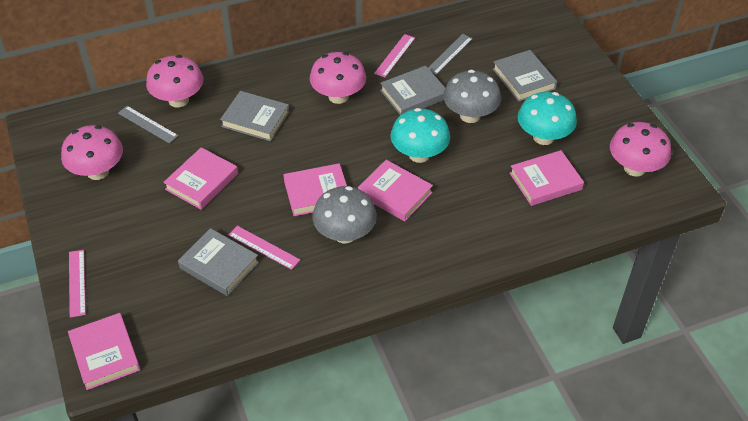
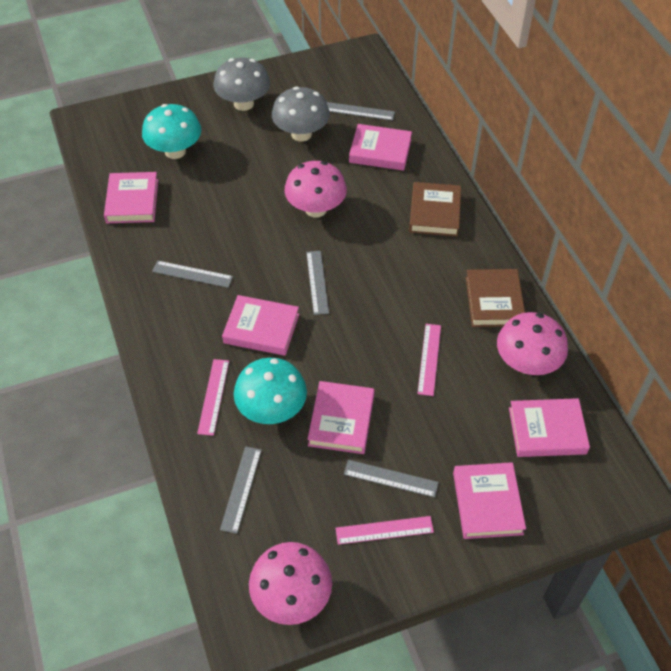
brown book: none = 0 -> [409,182,461,237] [466,269,525,327] = 2
grey book: [178,228,259,296] [220,91,289,141] [380,66,445,115] [493,50,557,102] = 4 -> none = 0
grey ruler: [118,106,178,143] [428,34,473,75] = 2 -> [152,261,233,288] [220,446,262,534] [306,251,329,315] [327,102,395,121] [344,460,439,497] = 5
pink book: [68,313,140,390] [163,147,238,209] [283,163,347,216] [358,160,433,222] [510,150,584,206] = 5 -> [104,172,158,223] [222,295,299,356] [308,381,374,454] [349,124,412,171] [453,462,526,539] [509,398,590,457] = 6
pink mushroom: [61,125,123,180] [146,55,203,107] [310,52,366,104] [610,122,671,177] = 4 -> [249,542,332,625] [284,161,347,218] [497,312,568,375] = 3

